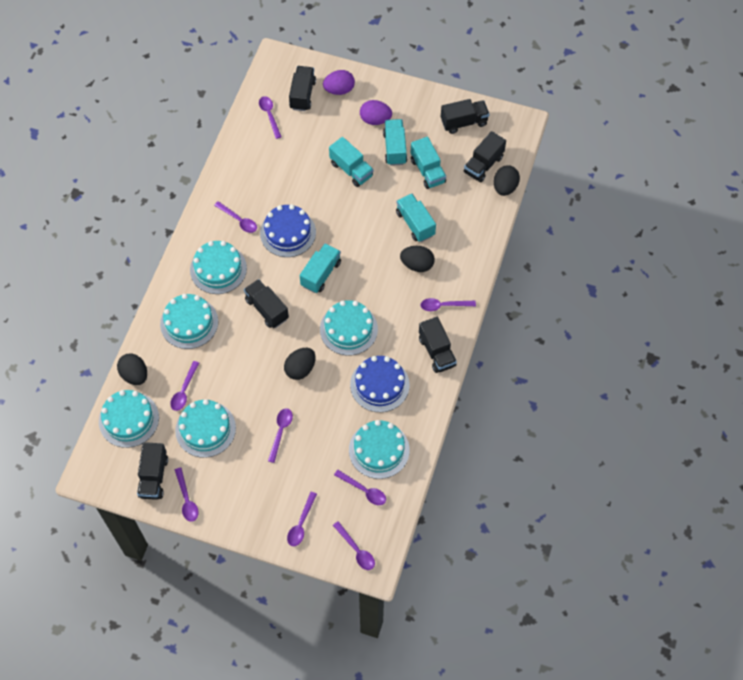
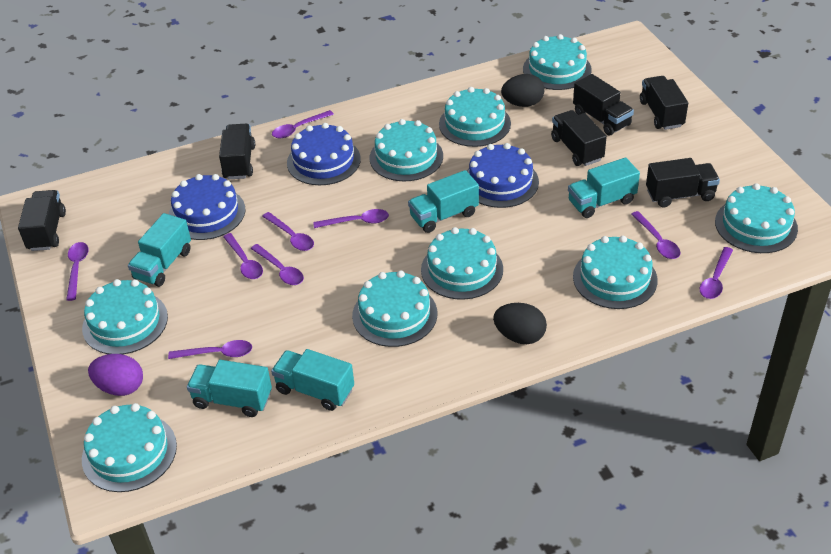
black egg: [117,353,147,385] [284,348,316,380] [400,246,435,272] [494,165,520,196] = 4 -> [493,303,547,344] [501,74,545,107] = 2
blue cake: [260,204,316,257] [350,356,410,412] = 2 -> [169,174,246,240] [287,123,361,185] [467,143,539,208] = 3
purple egg: [323,70,355,95] [360,100,392,125] = 2 -> [88,354,143,396] = 1
turquoise cake: [99,390,159,448] [160,294,218,349] [175,399,236,458] [190,241,247,294] [320,300,378,356] [349,420,410,479] = 6 -> [82,279,168,355] [82,403,177,492] [352,270,437,347] [370,119,443,181] [421,227,503,300] [439,87,511,147] [523,34,592,90] [573,236,658,309] [715,183,798,253] = 9

